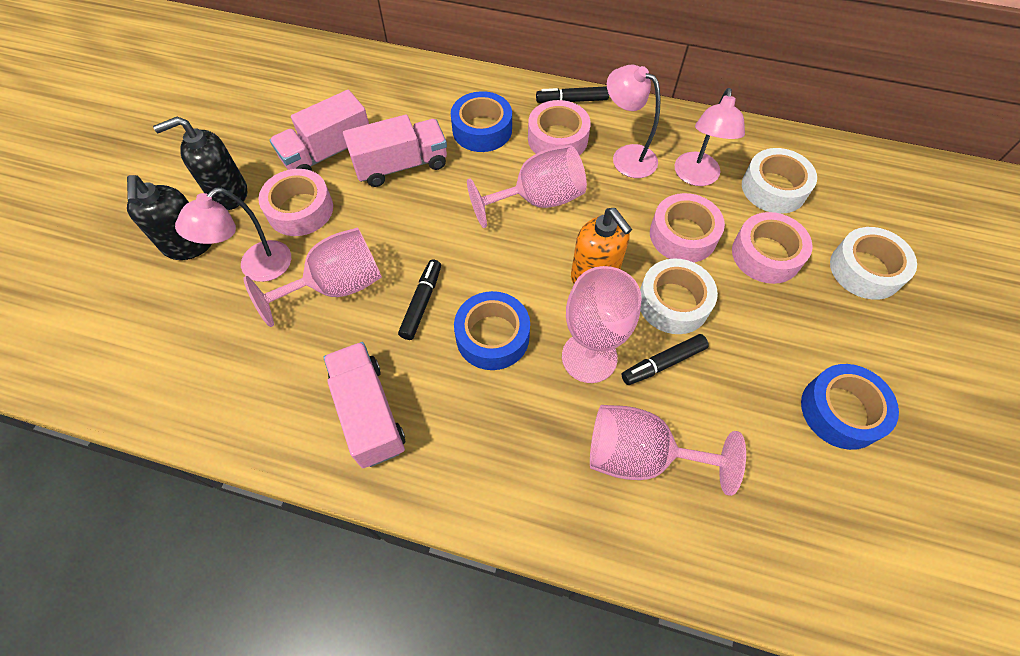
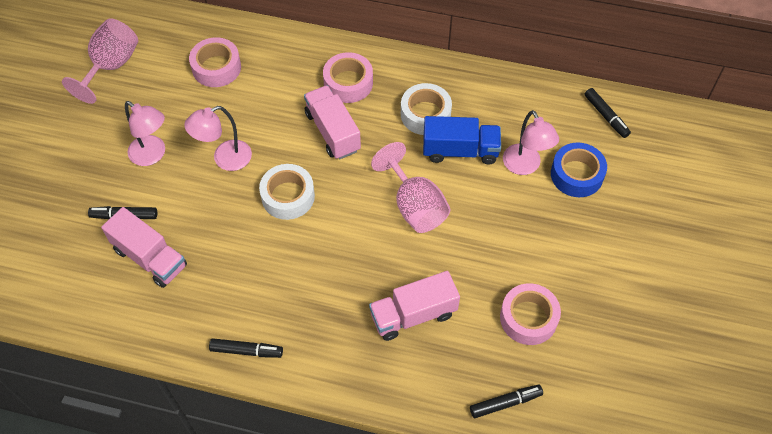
black marker: [398,259,441,340] [536,86,609,103] [622,334,709,385] = 3 -> [88,206,157,219] [209,338,283,358] [470,384,543,418] [584,88,631,138] = 4
black soap dispenser: [127,175,211,260] [153,117,247,210] = 2 -> none = 0
blue tape: [451,91,512,152] [454,291,530,370] [801,364,899,450] = 3 -> [551,143,607,197] = 1
blue truck: none = 0 -> [423,116,501,165] = 1
orange soap dispenser: [571,208,632,284] = 1 -> none = 0
pink goblet: [243,228,382,327] [467,145,587,228] [562,266,641,383] [590,405,746,496] = 4 -> [62,18,138,104] [371,142,450,233] = 2
pink tape: [258,169,333,236] [528,100,591,155] [650,193,725,263] [732,212,813,284] = 4 -> [189,37,241,87] [323,52,373,103] [500,283,561,345] = 3
white tape: [640,259,718,334] [742,148,817,214] [830,227,917,300] = 3 -> [259,164,315,220] [401,83,452,135] = 2

